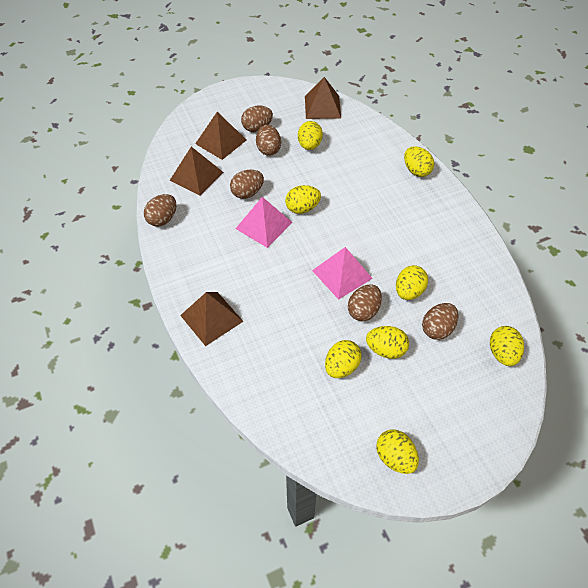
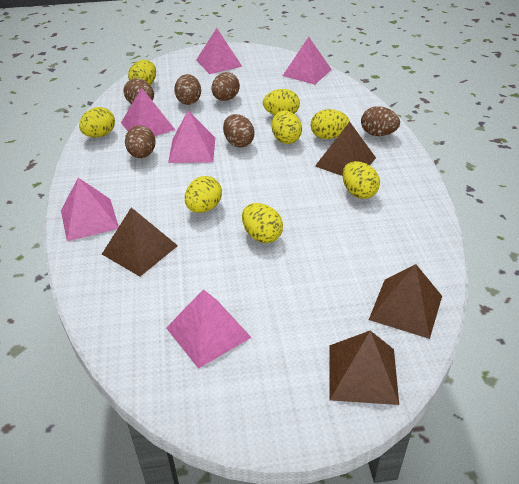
pink pyramid: [236,197,293,248] [312,247,373,300] = 2 -> [61,178,119,241] [121,88,175,136] [166,289,252,369] [168,111,215,163] [196,28,243,74] [283,37,332,84] = 6

